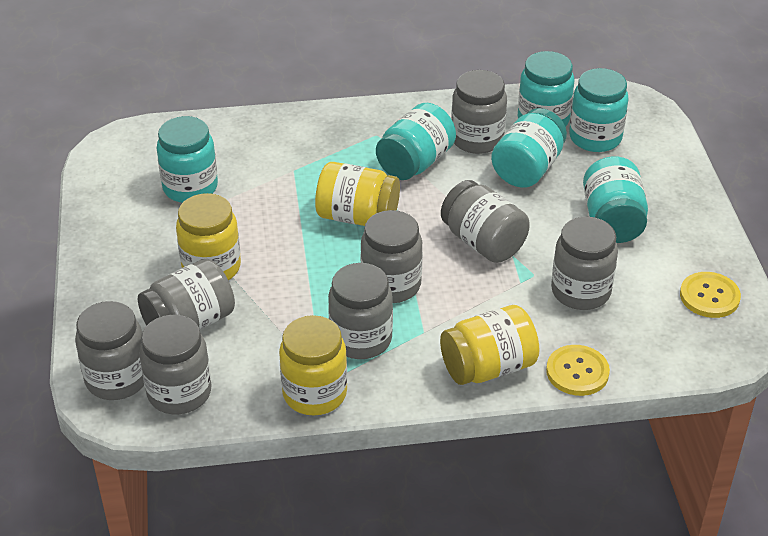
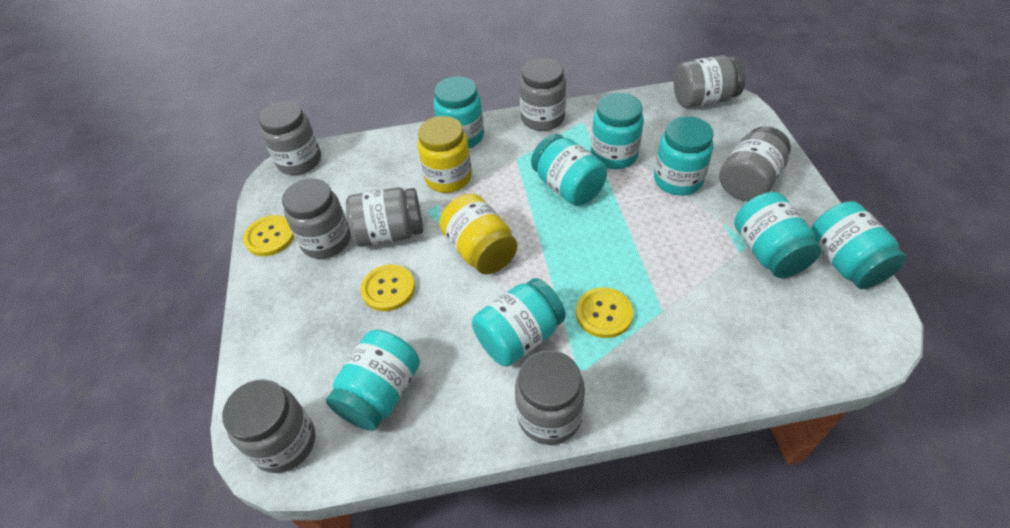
turquoise jar: [157,116,218,203] [376,103,456,180] [491,108,567,188] [518,51,574,127] [569,68,629,152] [583,156,648,243] = 6 -> [326,330,420,431] [434,76,484,148] [472,278,566,367] [531,134,607,206] [591,93,644,169] [654,116,714,196] [734,192,821,278] [811,201,906,289] = 8
yellow button: [546,345,610,396] [680,272,741,318] = 2 -> [243,215,294,256] [361,264,415,311] [576,287,633,338] = 3
yellow jar: [176,193,241,280] [279,315,347,415] [315,162,400,226] [440,305,539,385] = 4 -> [417,116,472,193] [439,194,517,274] = 2

